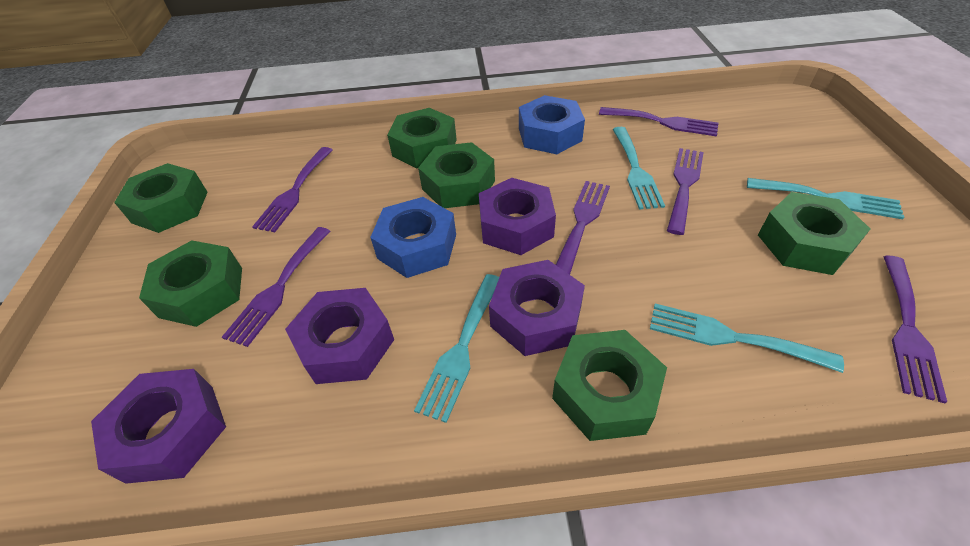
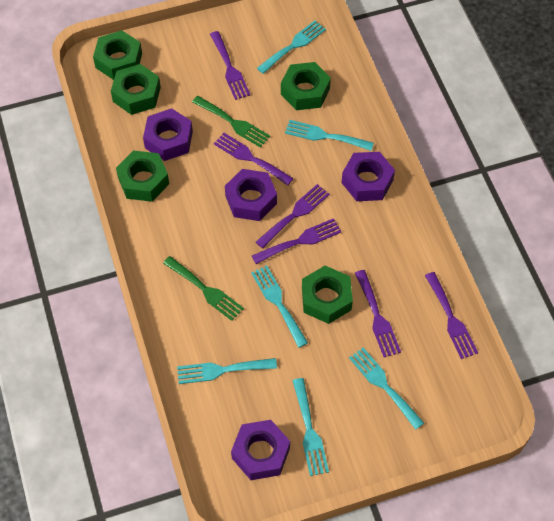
blue nut: [370,197,456,278] [519,95,585,154] = 2 -> none = 0
green fork: none = 0 -> [163,256,244,321] [192,96,270,148] = 2
green nut: [114,163,207,233] [139,240,242,327] [387,108,457,169] [418,142,495,208] [552,330,667,441] [758,192,870,275] = 6 -> [93,30,142,80] [111,64,161,115] [116,150,169,202] [281,62,331,110] [302,266,353,324] = 5
turquoise fork: [414,274,499,423] [613,127,665,210] [650,303,844,373] [747,178,904,219] = 4 -> [177,358,277,384] [251,265,308,348] [257,21,326,74] [285,120,374,151] [292,378,329,476] [349,347,424,430] = 6

